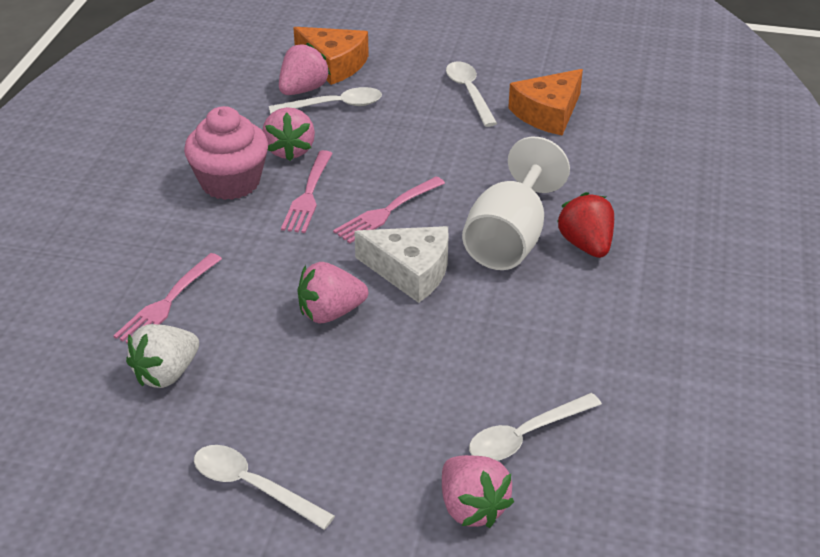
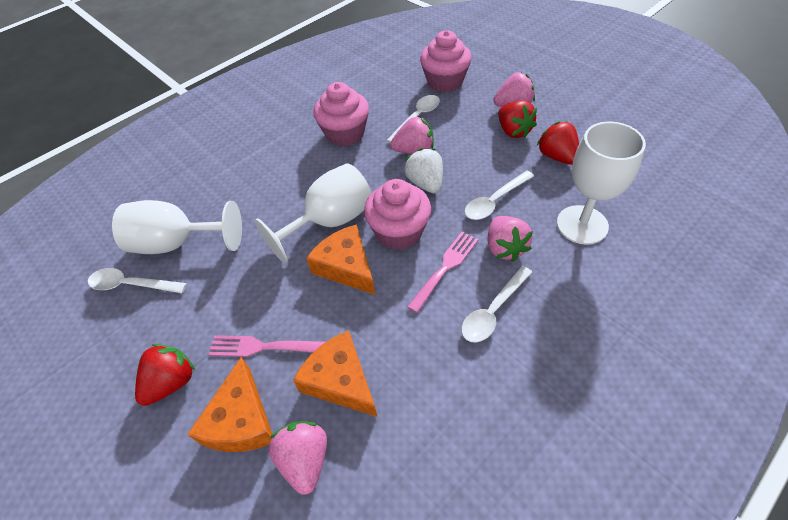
orange cheese: [293,27,369,85] [508,69,583,135] = 2 -> [187,357,272,452] [293,330,377,417] [306,224,375,295] = 3
pink cupcake: [184,106,268,200] = 1 -> [313,82,369,146] [364,179,431,250] [420,30,472,92] = 3
pink fork: [113,253,222,344] [281,150,333,233] [333,176,445,244] = 3 -> [208,335,325,357] [407,232,479,313] = 2
red strawberry: [557,192,614,258] = 1 -> [135,344,195,406] [498,100,537,138] [537,121,579,165] = 3
white cheese: [354,226,448,303] = 1 -> none = 0
white goblet: [462,137,570,270] = 1 -> [112,200,242,254] [255,163,372,263] [557,121,646,245] = 3

